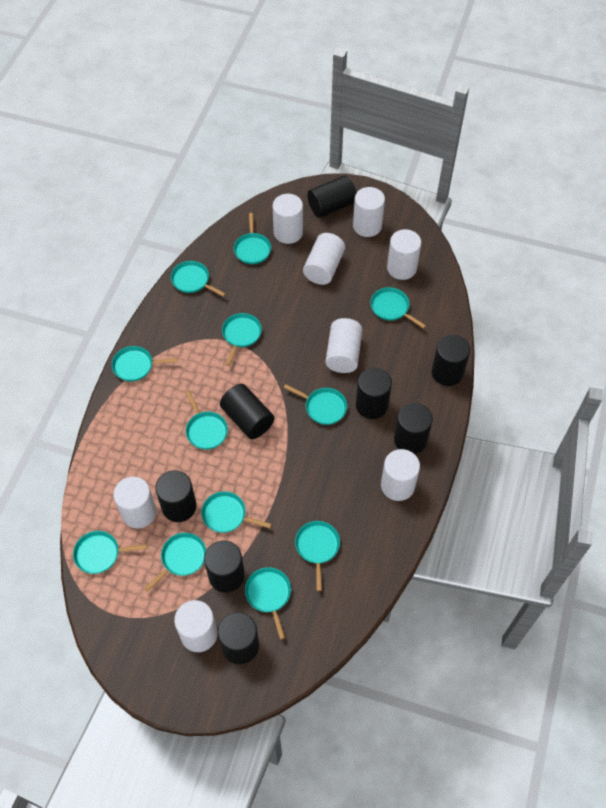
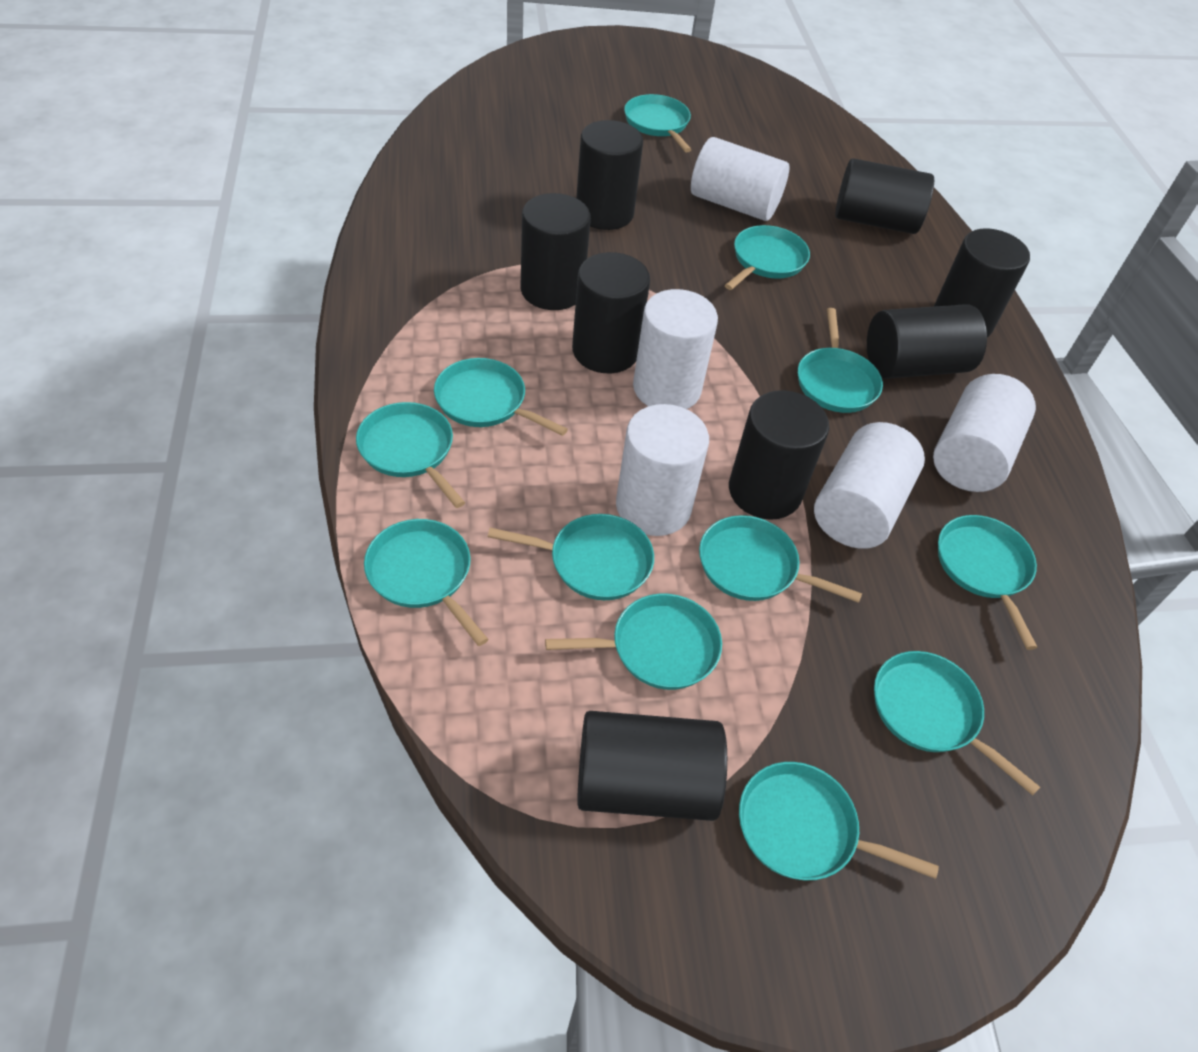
white cylinder: [113,476,156,529] [174,600,218,652] [273,194,303,244] [303,233,345,285] [325,318,362,373] [353,187,385,237] [381,449,420,501] [387,229,421,280] = 8 -> [616,404,709,536] [633,289,718,409] [691,137,789,221] [814,422,925,549] [933,374,1036,492] = 5

